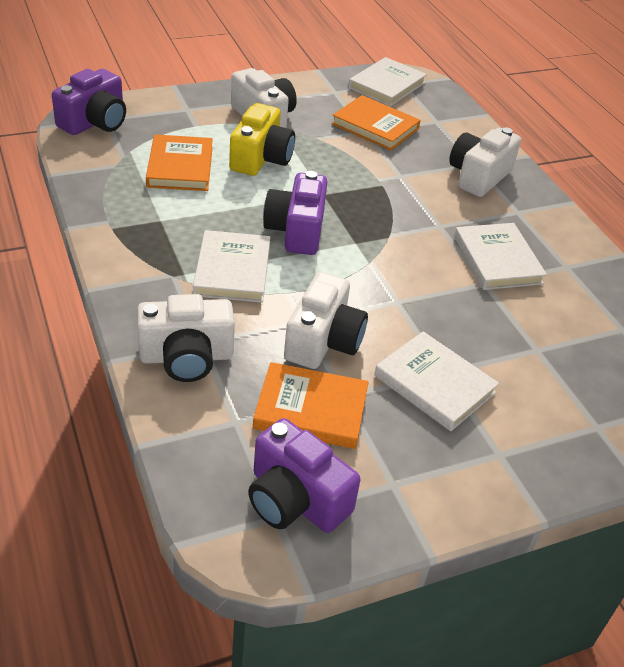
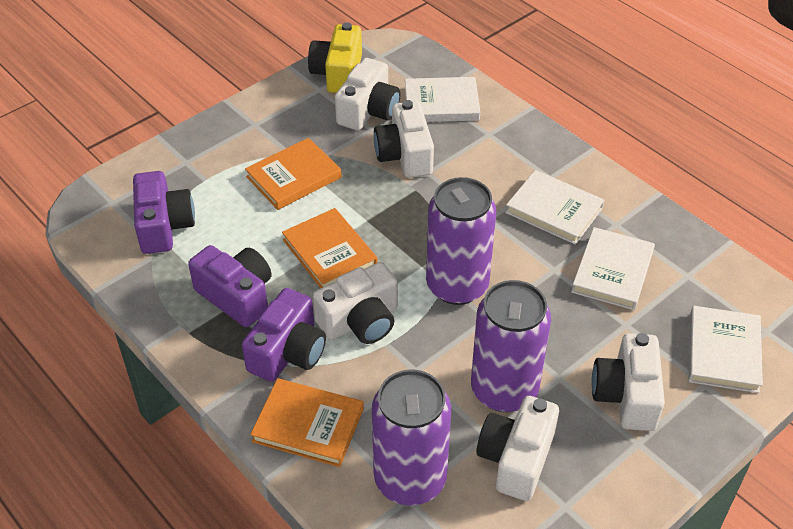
purple can: none = 0 -> [372,369,451,506] [426,177,496,305] [471,280,551,412] = 3
white camera: [137,294,235,382] [231,68,297,128] [284,272,368,369] [449,127,521,197] = 4 -> [313,262,398,344] [335,58,401,131] [374,100,434,178] [477,396,559,501] [592,333,665,431] = 5

